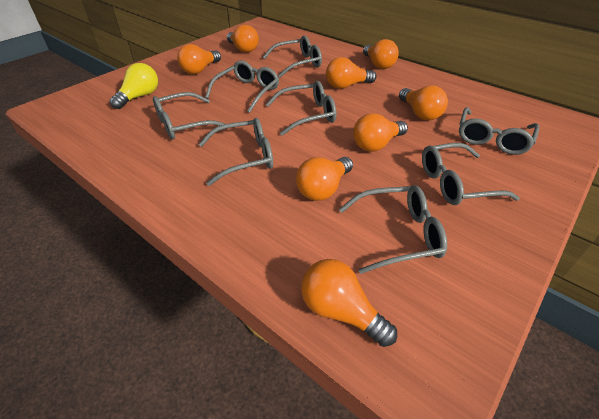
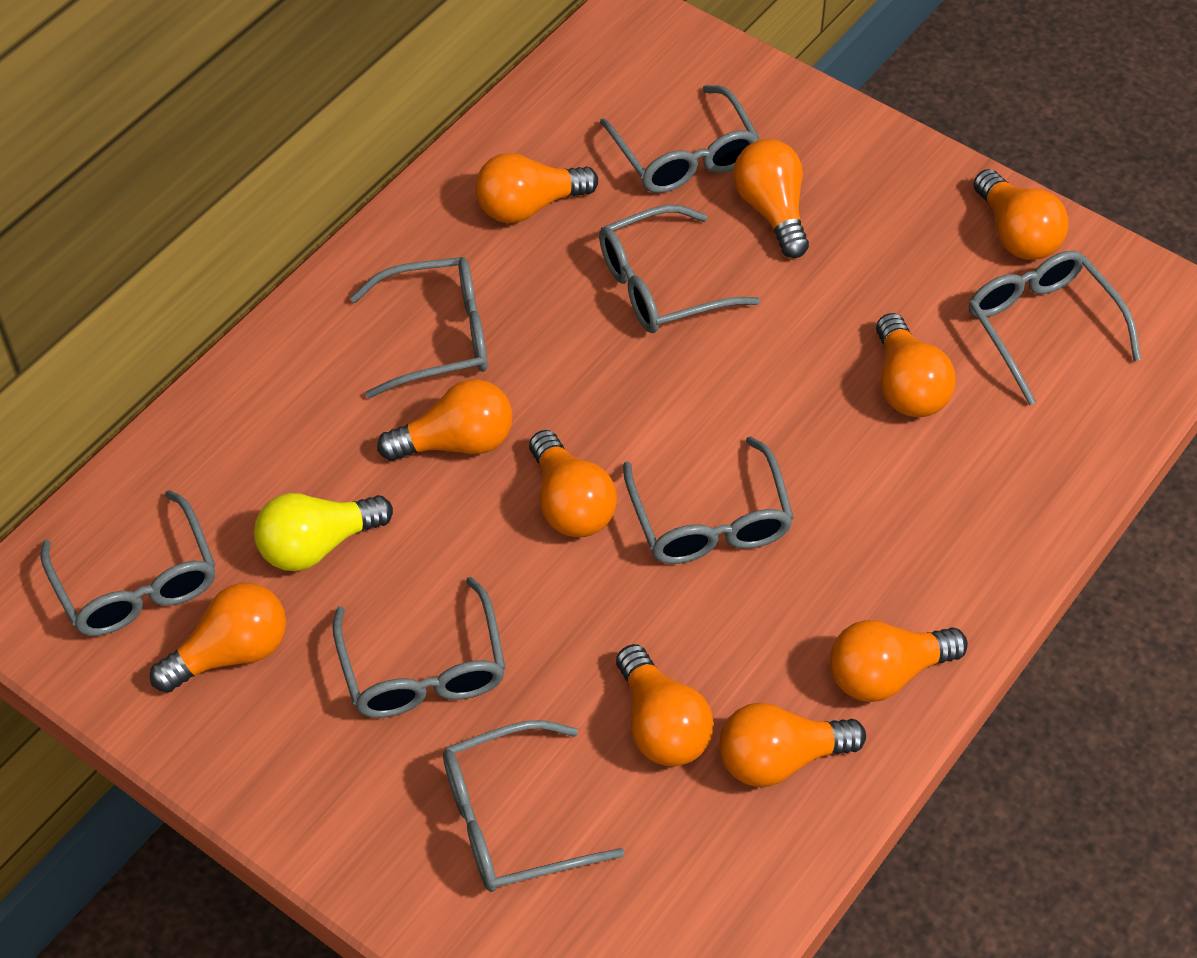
orange light bulb: [177,44,221,74] [227,25,259,53] [296,157,353,201] [301,259,397,347] [326,57,377,89] [353,113,408,152] [363,39,399,69] [399,85,448,121] = 8 -> [150,583,286,693] [377,379,513,461] [475,153,598,223] [529,430,617,537] [616,644,714,767] [719,703,866,787] [733,139,809,258] [830,620,968,702] [876,313,956,417] [973,169,1069,260] = 10

